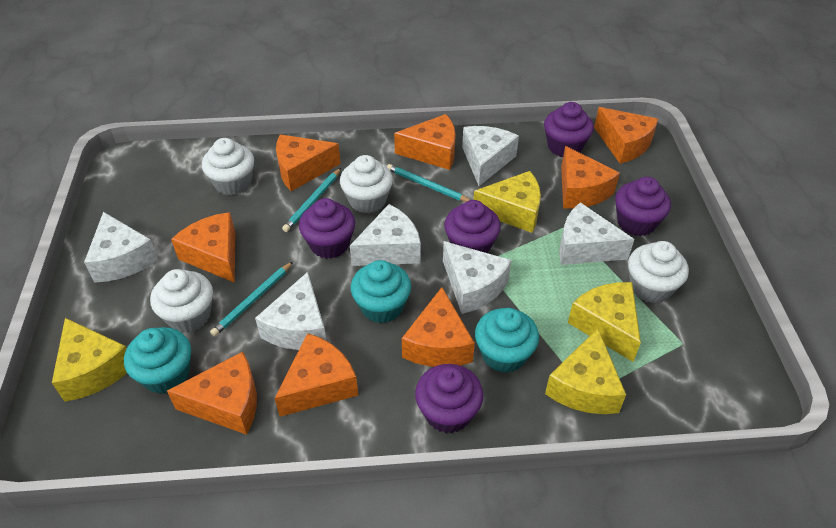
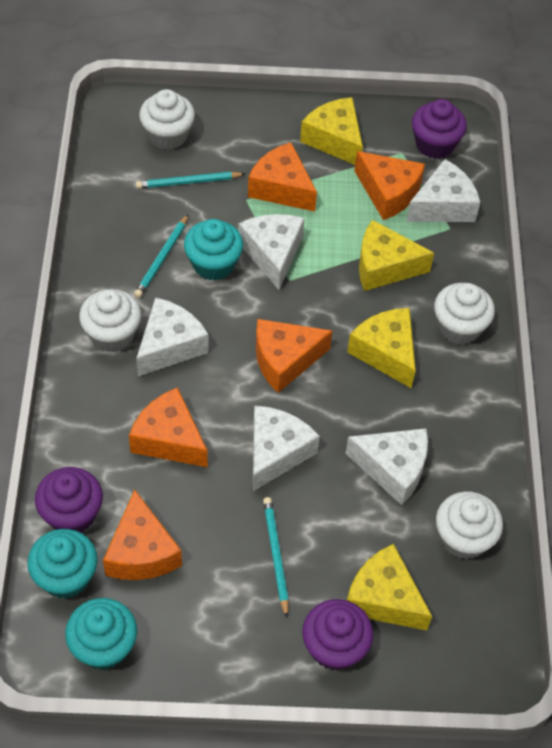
orange cheese: [167,352,257,435] [171,212,235,283] [275,333,358,417] [276,134,341,191] [394,114,456,170] [402,287,475,367] [561,146,620,209] [594,107,658,164] = 8 -> [103,489,182,580] [129,387,208,467] [248,142,317,212] [256,319,333,393] [354,151,425,220] = 5
purple cupcake: [299,198,355,259] [415,364,484,433] [444,200,501,253] [544,102,594,157] [615,177,671,236] = 5 -> [35,467,103,532] [302,599,373,670] [412,99,467,159] = 3
white cheese: [84,212,159,283] [255,272,326,350] [350,204,421,266] [443,241,511,314] [462,126,519,186] [559,202,634,265] = 6 -> [136,297,209,376] [238,214,305,290] [253,406,320,491] [345,428,428,505] [406,159,480,222] = 5

